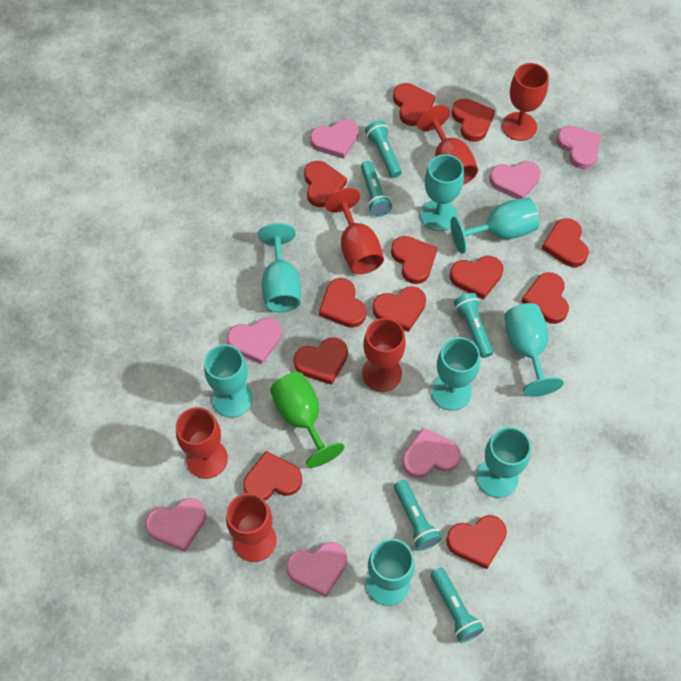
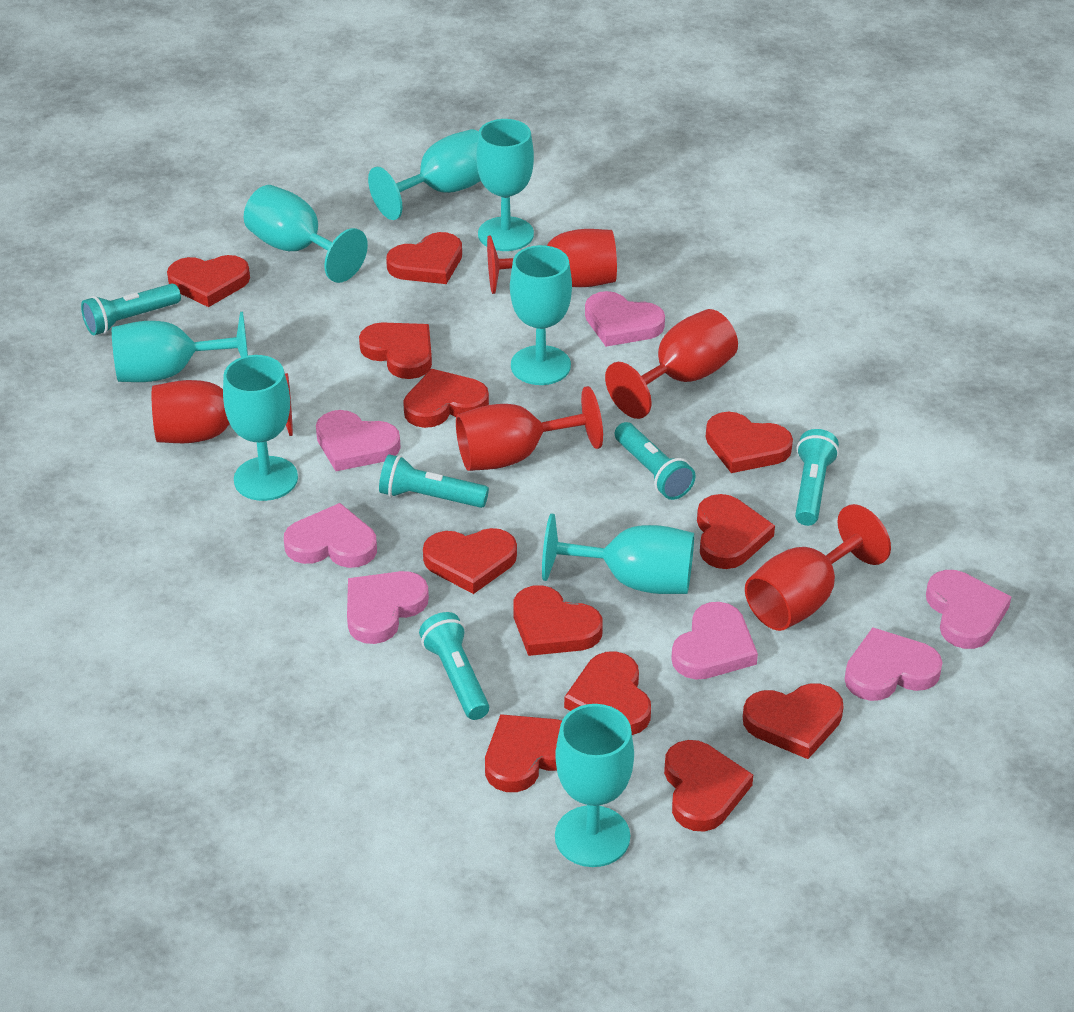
green goblet: [270,372,344,468] = 1 -> none = 0
red goblet: [176,407,228,479] [226,493,277,562] [324,188,384,274] [362,318,406,392] [416,105,478,185] [502,63,549,141] = 6 -> [152,373,293,443] [456,386,603,471] [487,229,617,294] [605,309,738,419] [745,504,891,631] = 5

